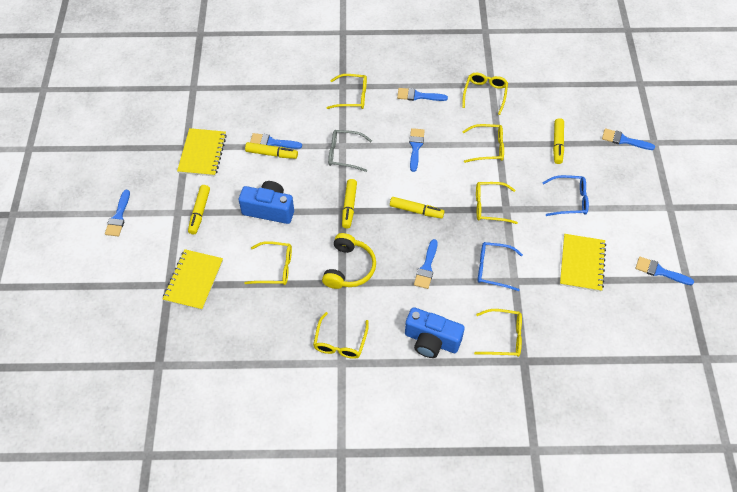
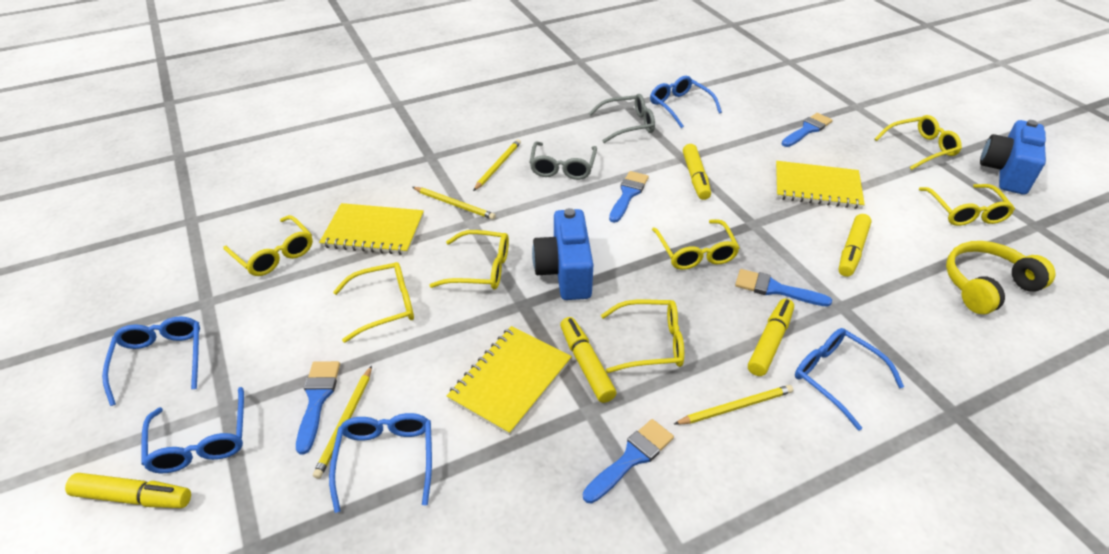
blue brush: [105,190,130,236] [250,133,302,149] [397,88,448,101] [409,128,425,172] [414,239,438,289] [602,128,655,150] [635,257,694,285] = 7 -> [296,361,340,454] [583,419,674,504] [609,171,649,223] [735,269,832,307] [782,113,833,147] = 5
blue glasses: [478,242,523,291] [542,175,589,216] = 2 -> [102,316,200,406] [141,387,244,473] [329,413,432,513] [650,76,722,128] [795,328,904,431] = 5
grey glasses: [328,130,372,172] = 1 -> [529,142,597,180] [589,94,655,143] = 2
yellow pencil: none = 0 -> [313,366,372,479] [412,187,496,220] [473,139,521,191] [674,385,793,425] = 4

